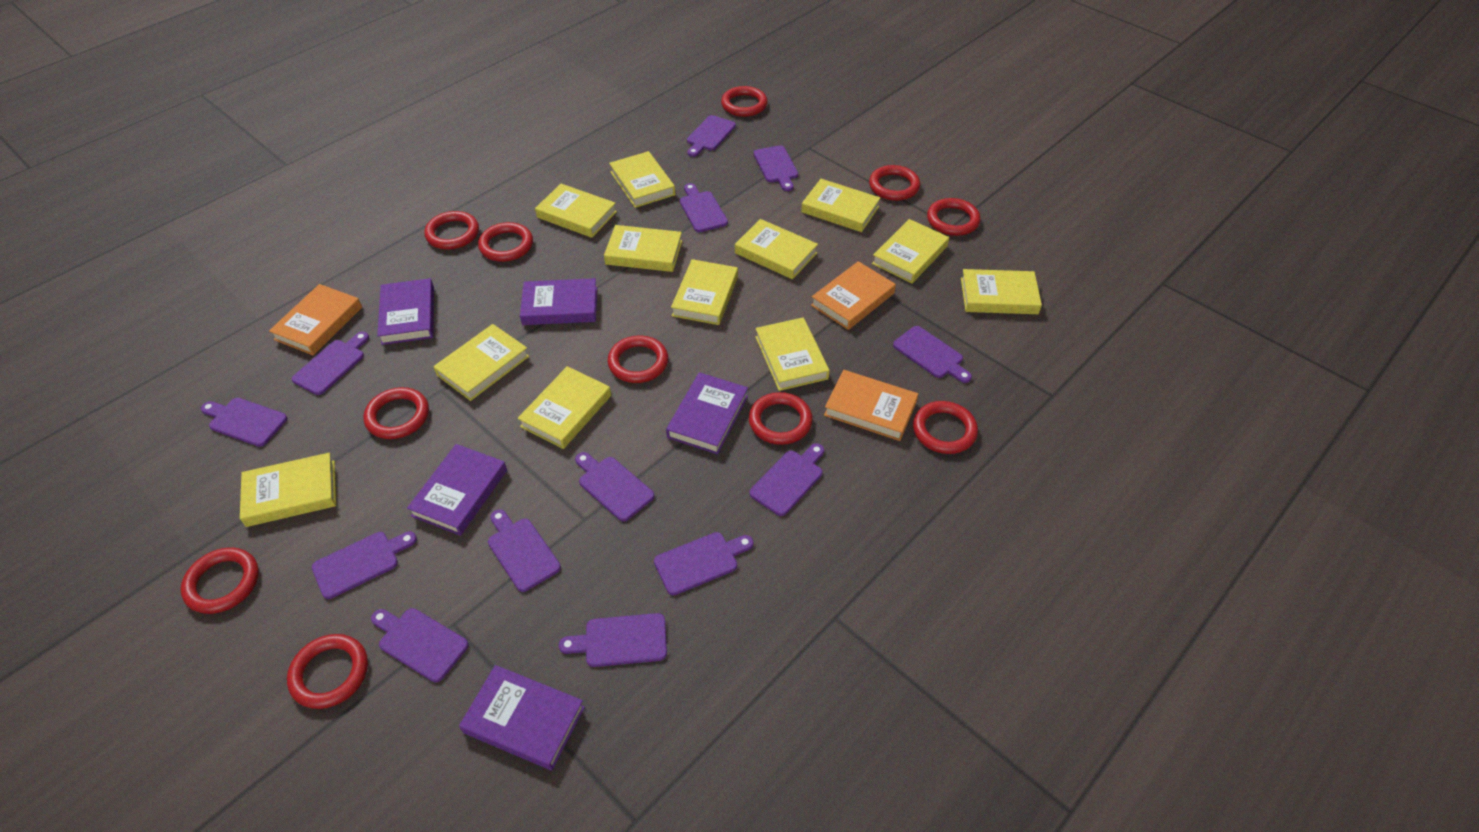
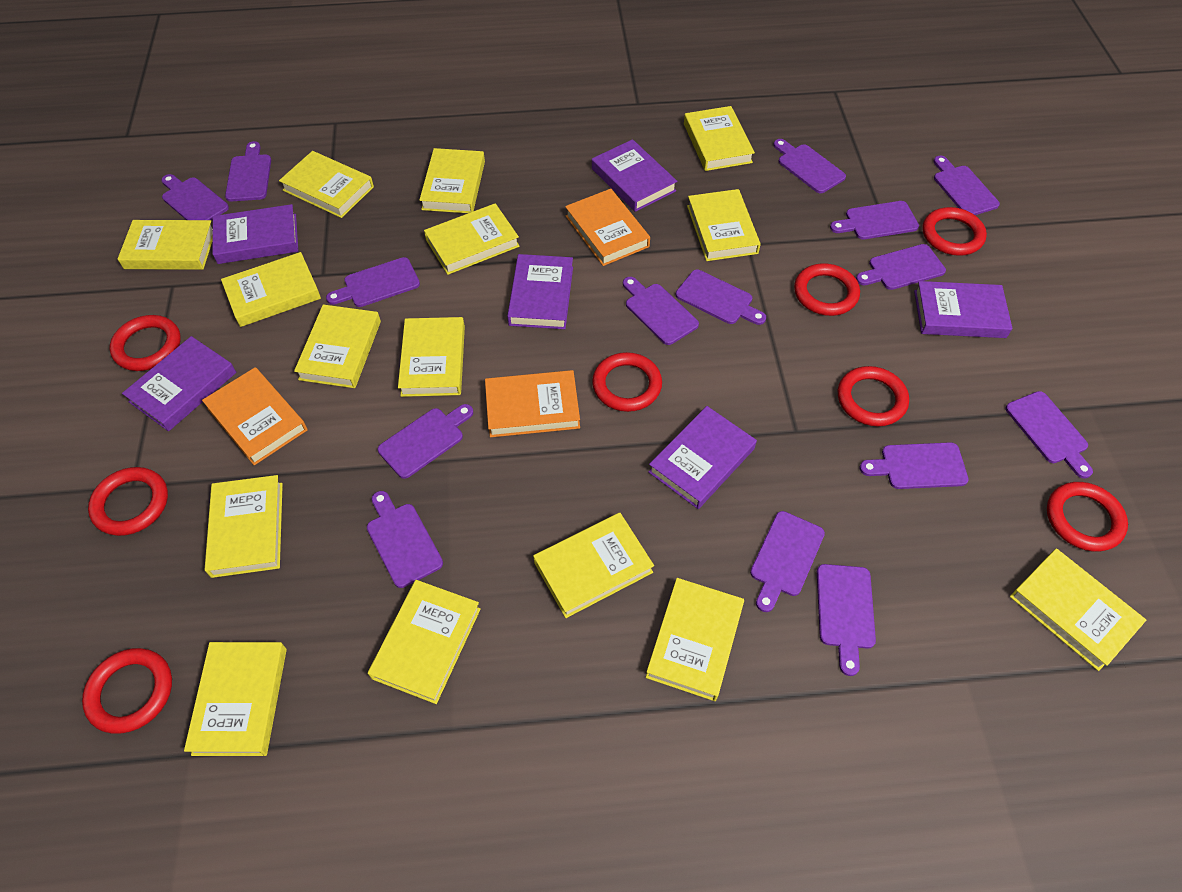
purple book: [377,278,434,345] [407,444,507,536] [459,665,585,770] [520,278,597,325] [666,372,748,454] = 5 -> [122,336,236,431] [212,204,298,264] [507,254,573,329] [592,139,677,212] [648,406,757,509] [914,281,1013,338] = 6
purple cutting board: [201,398,287,447] [292,331,369,395] [312,532,417,599] [371,608,469,682] [488,509,561,592] [559,613,667,667] [575,452,654,521] [654,532,754,595] [680,183,728,232] [687,115,736,157] [750,443,824,516] [754,145,798,191] [893,326,972,383] = 13 -> [162,174,229,220] [225,141,271,201] [326,257,420,307] [367,491,443,588] [378,404,473,479] [623,277,699,345] [676,270,766,325] [750,511,825,612] [773,139,846,193] [817,564,876,676] [830,201,919,240] [856,244,946,290] [859,442,969,489] [934,155,1000,215] [1005,391,1093,479] = 15
red ring: [181,547,259,614] [287,634,368,709] [363,387,429,439] [424,211,479,250] [478,222,533,262] [608,335,668,383] [721,86,768,117] [749,392,813,445] [869,165,920,201] [913,401,978,454] [927,198,980,236] = 11 -> [82,648,172,733] [88,467,168,536] [110,315,181,371] [592,352,662,412] [794,263,860,316] [838,366,909,426] [922,207,987,256] [1047,482,1128,552] = 8
yellow book: [240,453,336,527] [433,324,529,401] [518,366,611,449] [535,184,617,238] [604,225,682,272] [609,151,675,208] [671,259,738,325] [735,219,818,279] [755,317,830,391] [801,179,880,232] [872,219,949,283] [961,269,1042,314] = 12 -> [118,220,213,270] [184,642,287,756] [204,475,283,578] [221,252,321,327] [279,151,374,218] [294,305,381,388] [368,580,481,704] [398,317,465,397] [419,148,485,213] [424,203,520,275] [533,513,654,618] [646,578,744,701] [684,106,755,171] [687,189,761,261] [1010,548,1146,671] = 15

